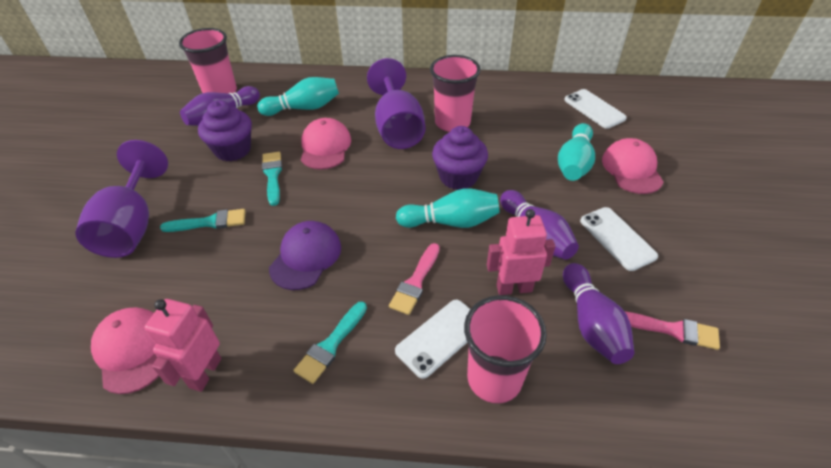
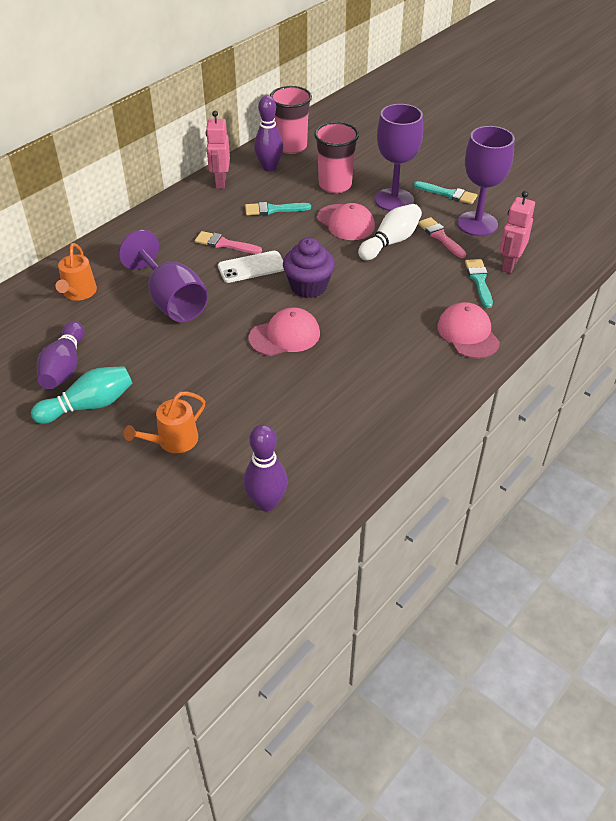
orange watering can: none = 0 -> [56,243,97,301] [124,391,205,453] = 2
pink cup: [179,28,237,94] [430,55,481,132] [464,295,547,404] = 3 -> [270,86,312,154] [314,122,359,193] = 2
purple cap: [269,221,341,290] = 1 -> none = 0
purple cupcake: [198,100,252,161] [432,126,488,190] = 2 -> [283,238,335,298] = 1
purple goblet: [76,140,168,258] [367,58,425,149] = 2 -> [119,230,208,322] [375,104,423,211] [457,126,515,236] = 3
turquoise bowling pin: [257,77,339,116] [396,188,499,228] [558,123,595,181] = 3 -> [31,366,133,424] = 1
white bowling pin: none = 0 -> [358,204,422,260] = 1
white phone: [395,299,470,379] [564,89,627,129] [580,207,658,271] = 3 -> [218,251,284,283] = 1

